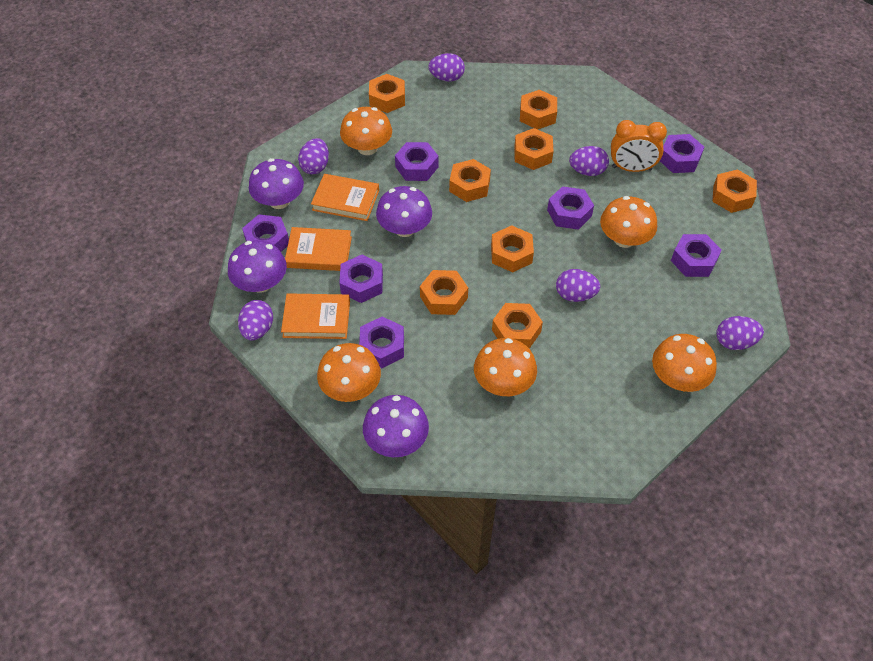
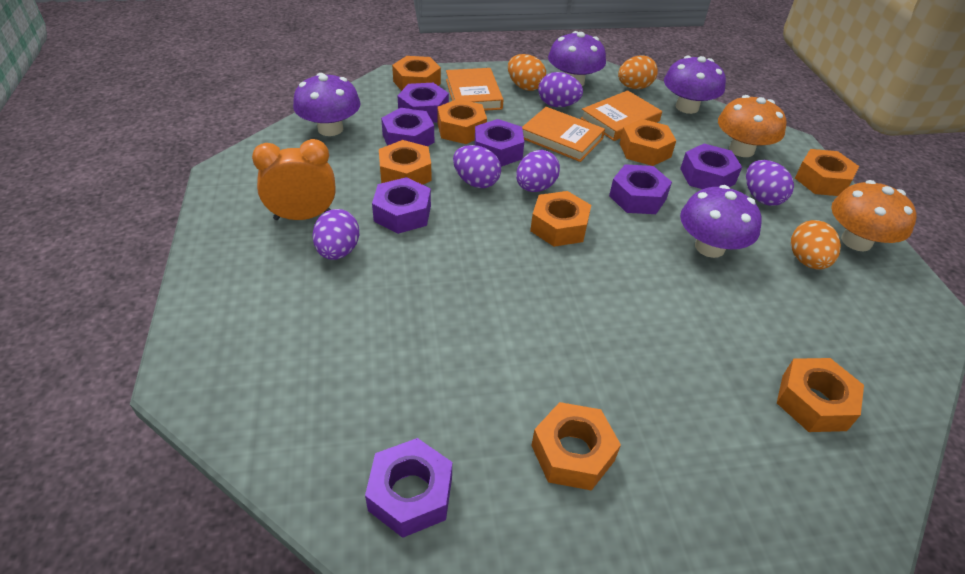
orange egg: none = 0 -> [508,54,546,91] [618,55,658,89] [791,220,841,269] = 3
orange mushroom: [317,343,381,402] [340,107,392,155] [474,338,537,396] [600,196,657,248] [652,334,717,392] = 5 -> [718,95,786,157] [831,180,917,251] = 2
purple egg: [238,300,273,340] [298,138,329,174] [428,53,465,82] [556,269,600,302] [569,146,609,176] [716,316,764,350] = 6 -> [312,209,359,260] [453,145,501,188] [516,150,560,192] [538,72,583,107] [746,160,794,206] = 5

